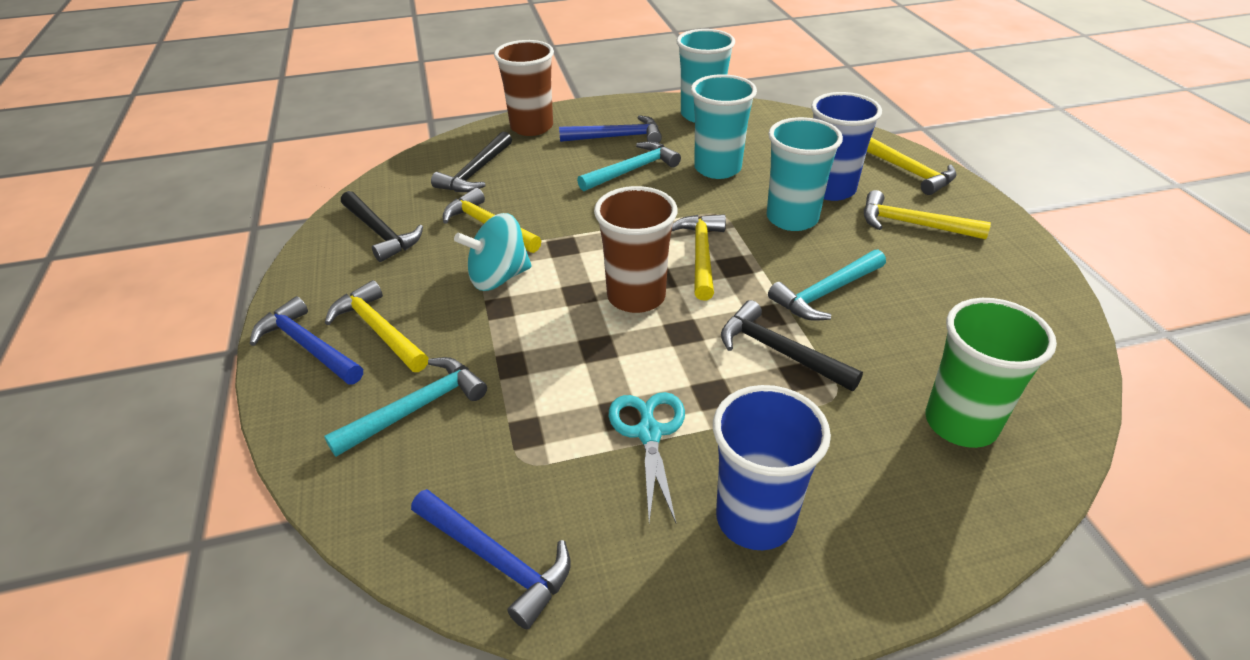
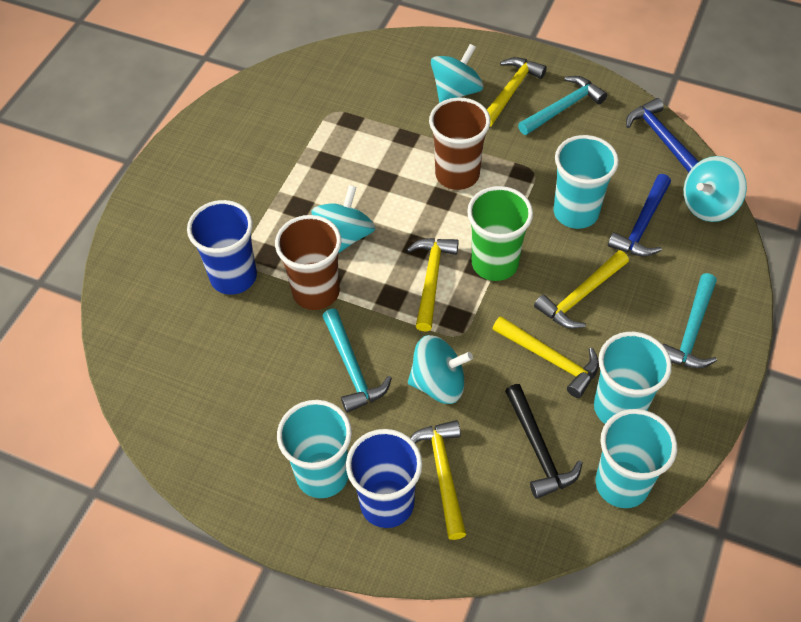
black hammer: [341,191,423,262] [431,132,512,192] [721,300,863,391] = 3 -> [505,384,583,499] = 1
blue hammer: [250,296,363,385] [411,489,570,630] [559,115,662,143] = 3 -> [608,174,671,256] [626,98,699,172] = 2
turquoise cup: [677,29,735,123] [691,74,757,179] [767,117,843,231] = 3 -> [277,400,352,498] [553,135,619,229] [594,332,672,424] [595,409,677,508] = 4
turquoise scissors: [609,392,685,523] = 1 -> none = 0
turquoise spinning top: [454,213,531,291] = 1 -> [311,185,375,253] [408,335,473,404] [431,44,484,103] [684,156,747,222] = 4

